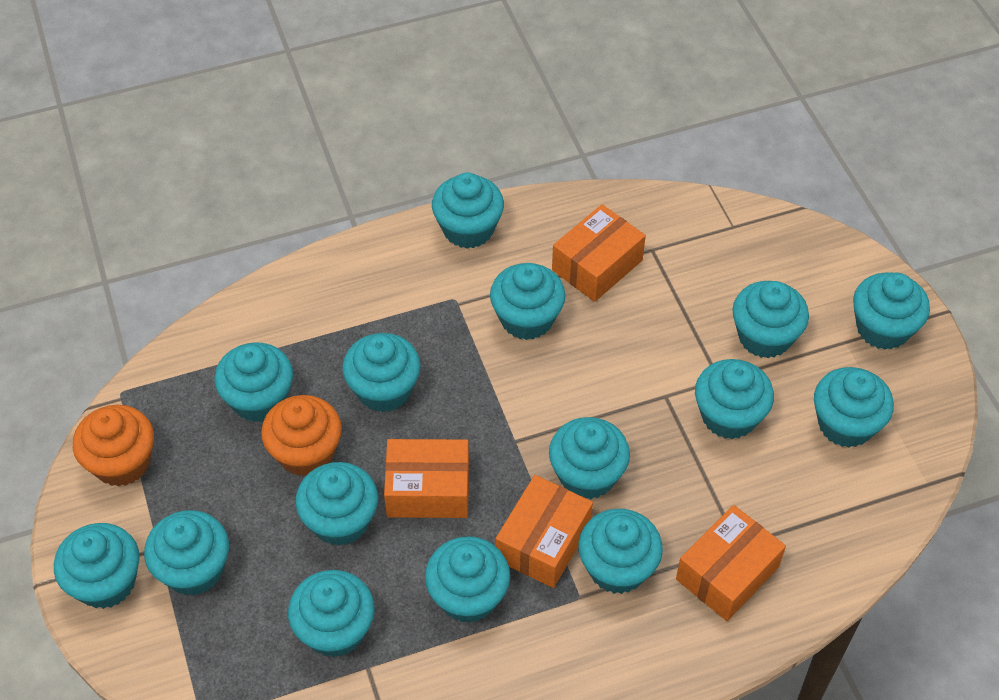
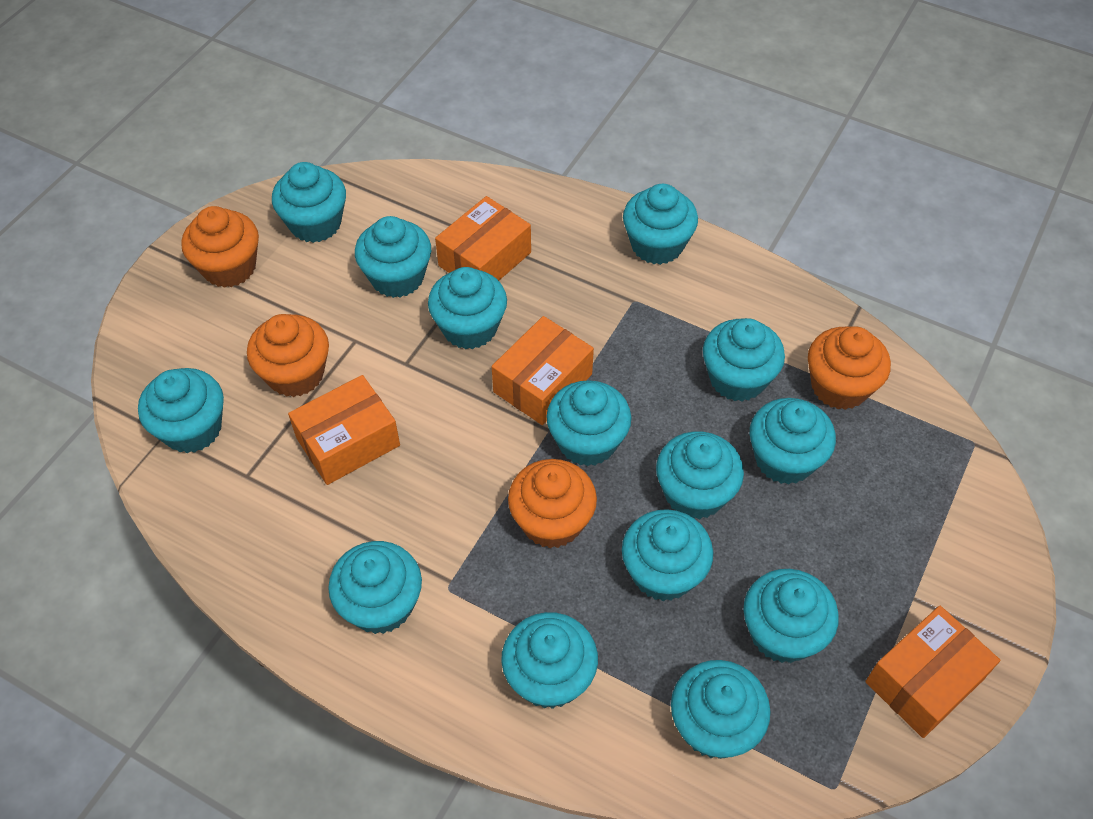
orange cupcake: [73,405,154,487] [261,395,342,476] = 2 -> [181,206,259,288] [247,314,329,397] [508,459,597,548] [808,326,891,410] = 4
turquoise cupcake: [54,523,139,609] [144,510,229,596] [214,342,293,422] [288,570,375,657] [295,462,378,546] [342,333,421,412] [425,536,510,623] [432,173,504,249] [490,263,566,340] [549,417,630,499] [578,509,663,594] [695,359,774,439] [732,281,809,358] [814,367,894,448] [853,272,930,350] = 15 -> [138,368,224,453] [272,162,346,243] [328,541,422,634] [355,216,431,298] [428,267,507,349] [501,612,598,709] [546,380,631,466] [622,509,713,601] [623,184,698,265] [656,431,744,519] [671,660,771,759] [703,318,785,401] [743,569,839,663] [750,398,836,485] = 14

